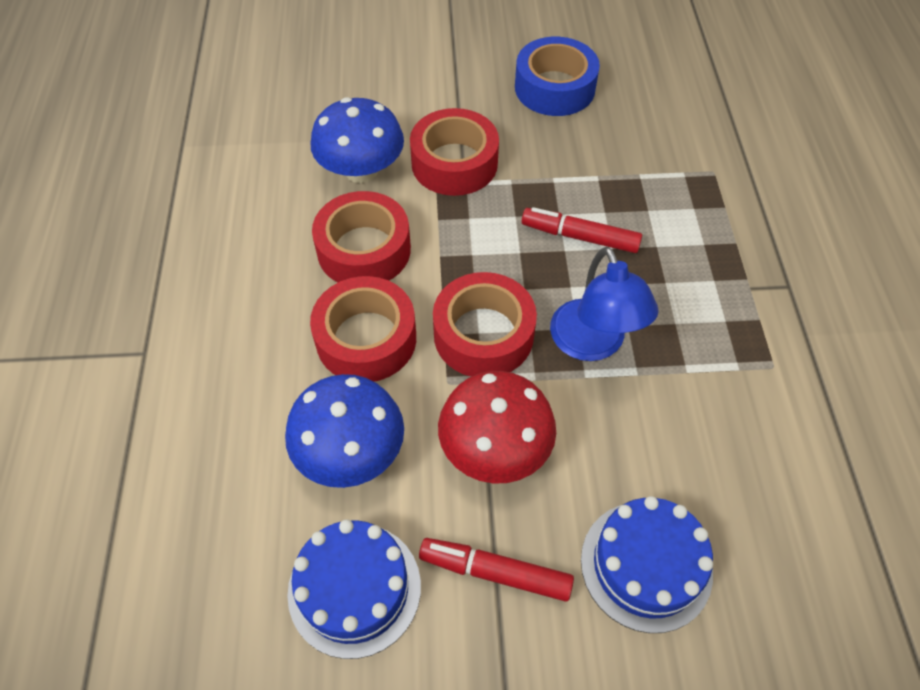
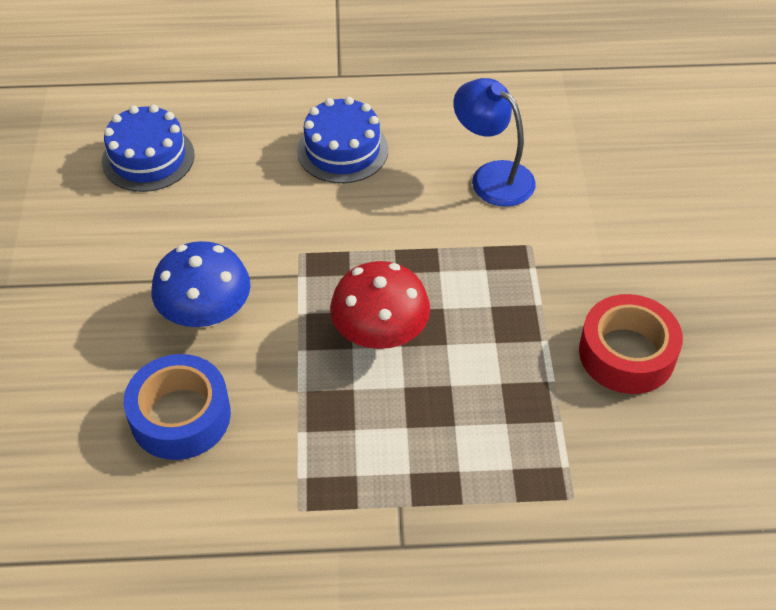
blue mushroom: [285,374,404,488] [310,97,404,183] = 2 -> [151,241,251,328] = 1
red marker: [419,538,574,602] [522,207,642,253] = 2 -> none = 0
red tape: [310,276,416,382] [312,191,411,282] [410,108,499,196] [433,272,537,377] = 4 -> [579,294,683,394] = 1

